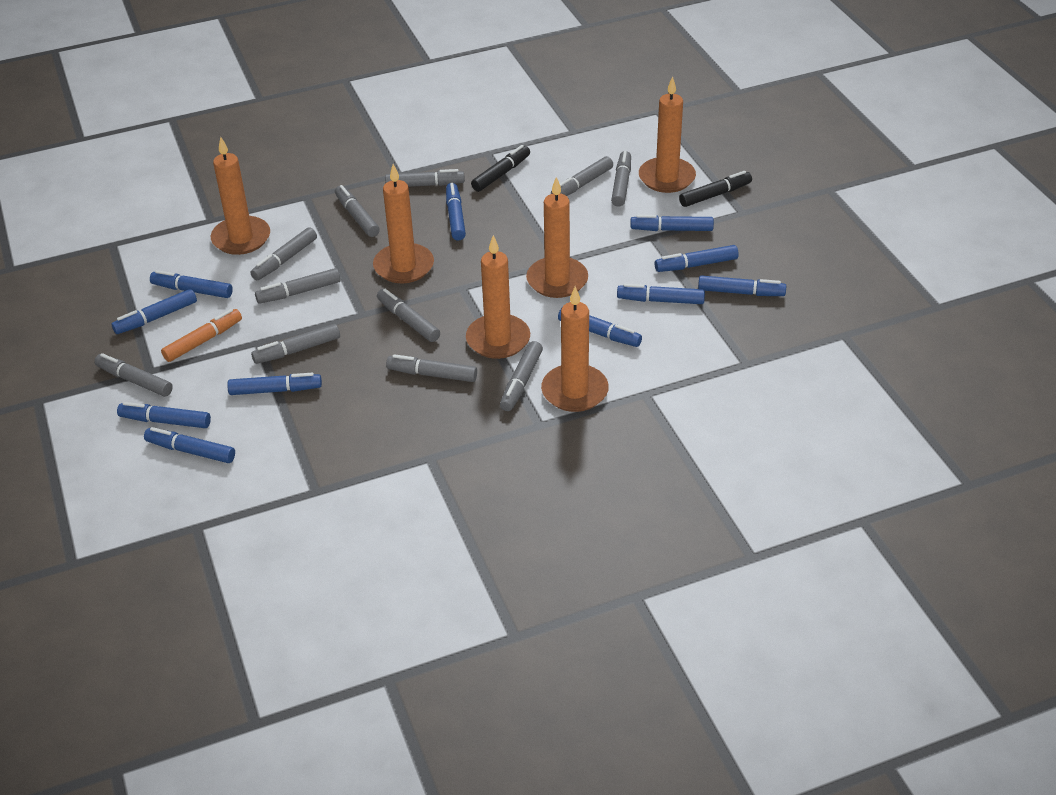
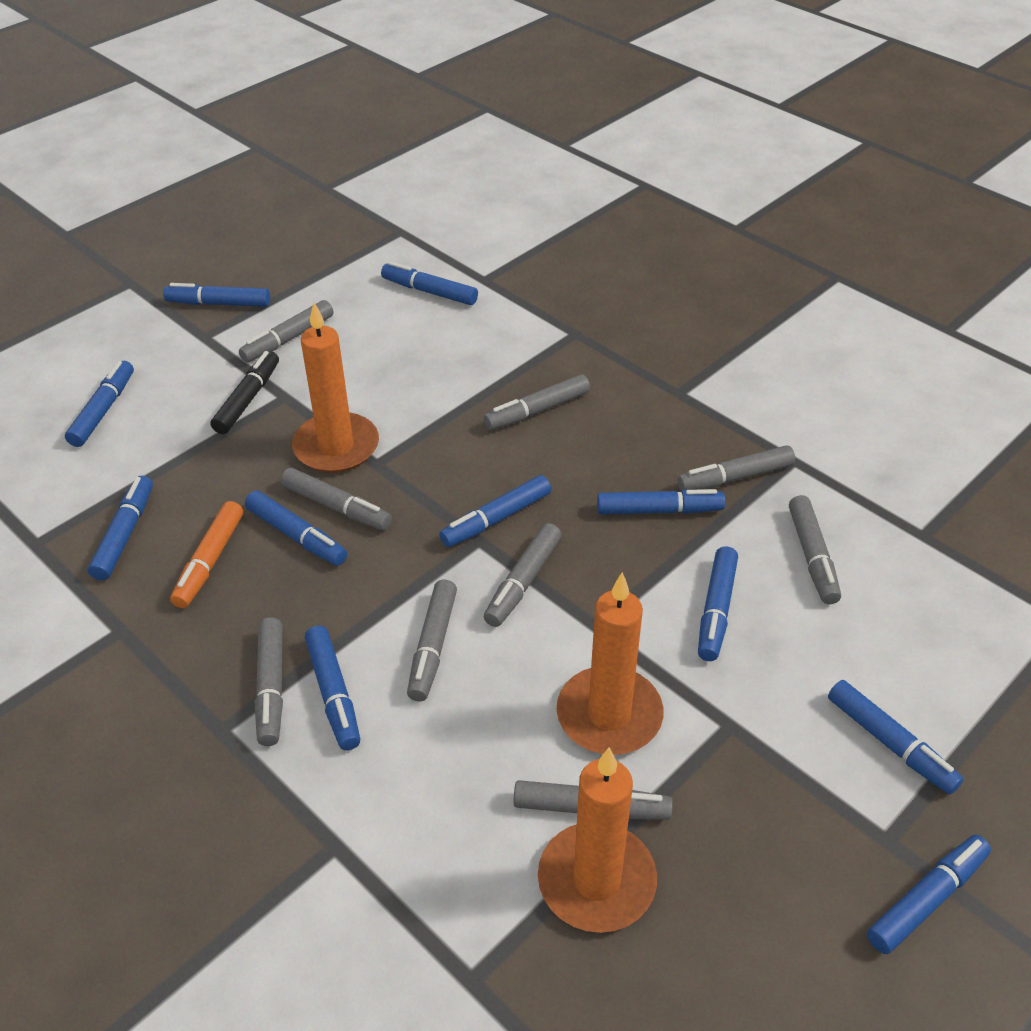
black marker: [471,145,530,192] [679,171,752,207] = 2 -> [211,351,279,434] = 1
grey marker: [94,353,173,397] [251,227,317,280] [251,324,340,364] [255,268,341,304] [335,185,380,237] [377,289,440,342] [385,169,465,187] [386,354,477,382] [500,341,543,411] [551,156,613,196] [611,151,631,207] = 11 -> [239,300,333,363] [255,617,283,746] [281,468,392,530] [407,580,457,701] [484,374,590,430] [484,523,562,627] [513,780,673,820] [677,445,795,491] [789,495,841,604] = 9
orange candle: [211,137,270,255] [373,164,434,283] [466,235,530,359] [526,177,588,298] [541,286,609,412] [639,76,696,193] = 6 -> [292,303,379,473] [538,747,657,933] [557,572,663,755] = 3

